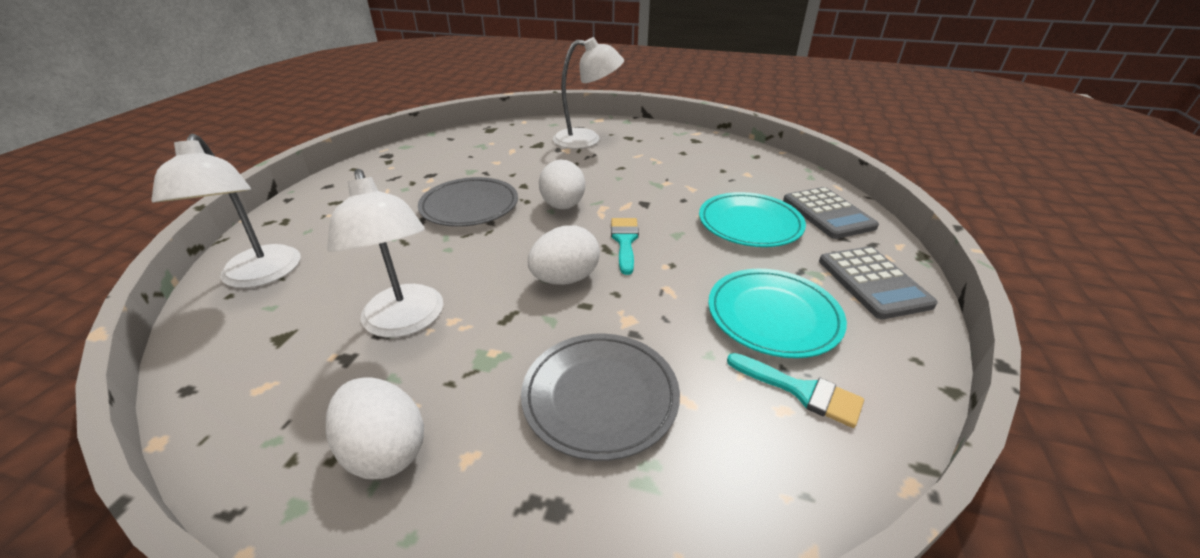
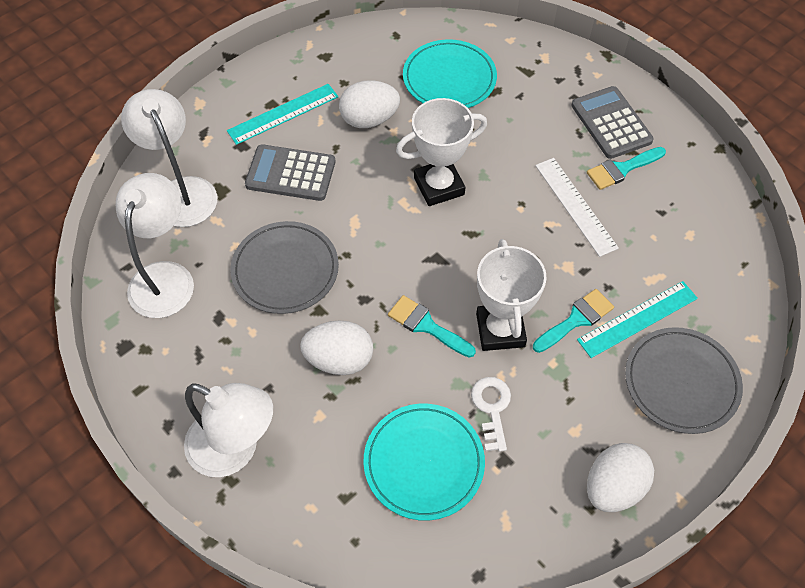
turquoise brush: [611,218,639,275] [727,353,864,428] = 2 -> [388,295,476,358] [533,289,614,353] [587,147,666,190] = 3
turquoise ruler: none = 0 -> [227,84,338,145] [577,281,698,358] = 2
white key: none = 0 -> [471,377,511,452] = 1
white ruler: none = 0 -> [535,158,619,257] = 1
white trophy: none = 0 -> [396,98,487,206] [476,239,547,351] = 2

